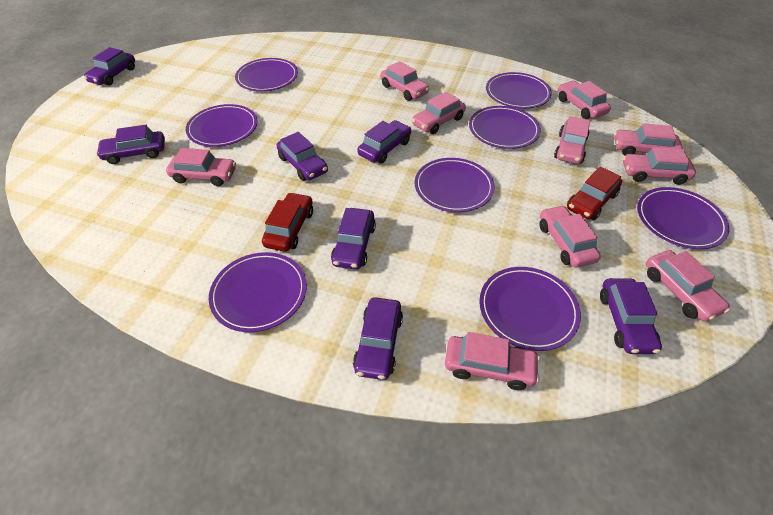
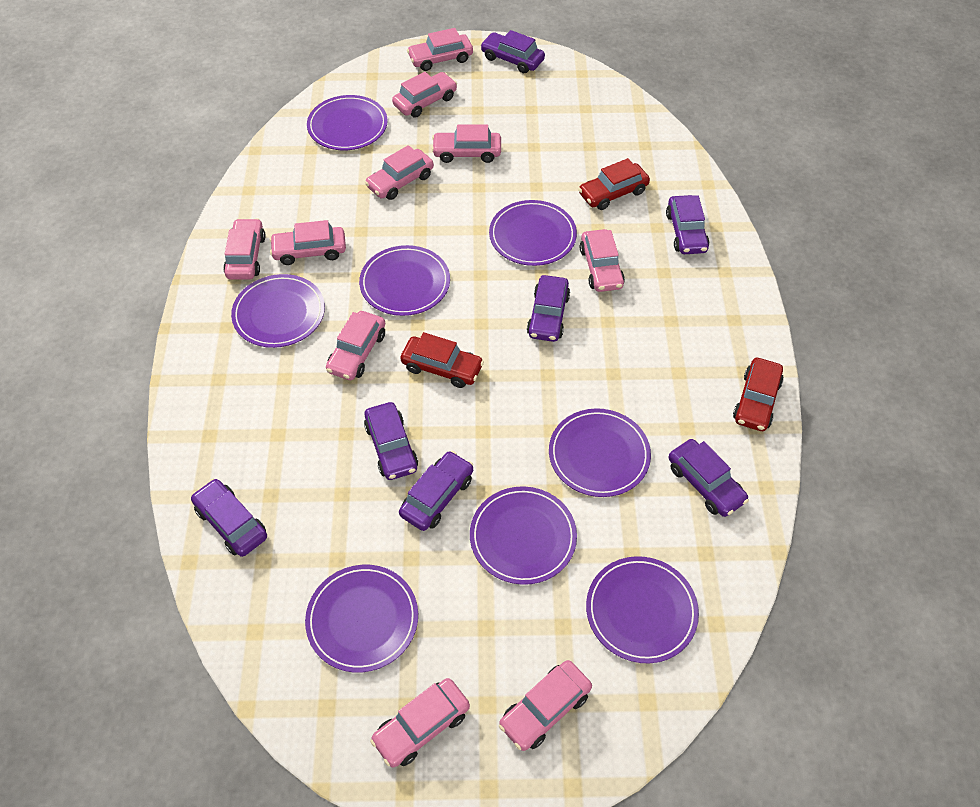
red car: [262,192,313,252] [567,166,622,220] = 2 -> [400,332,484,388] [578,158,650,210] [733,358,784,431] = 3

